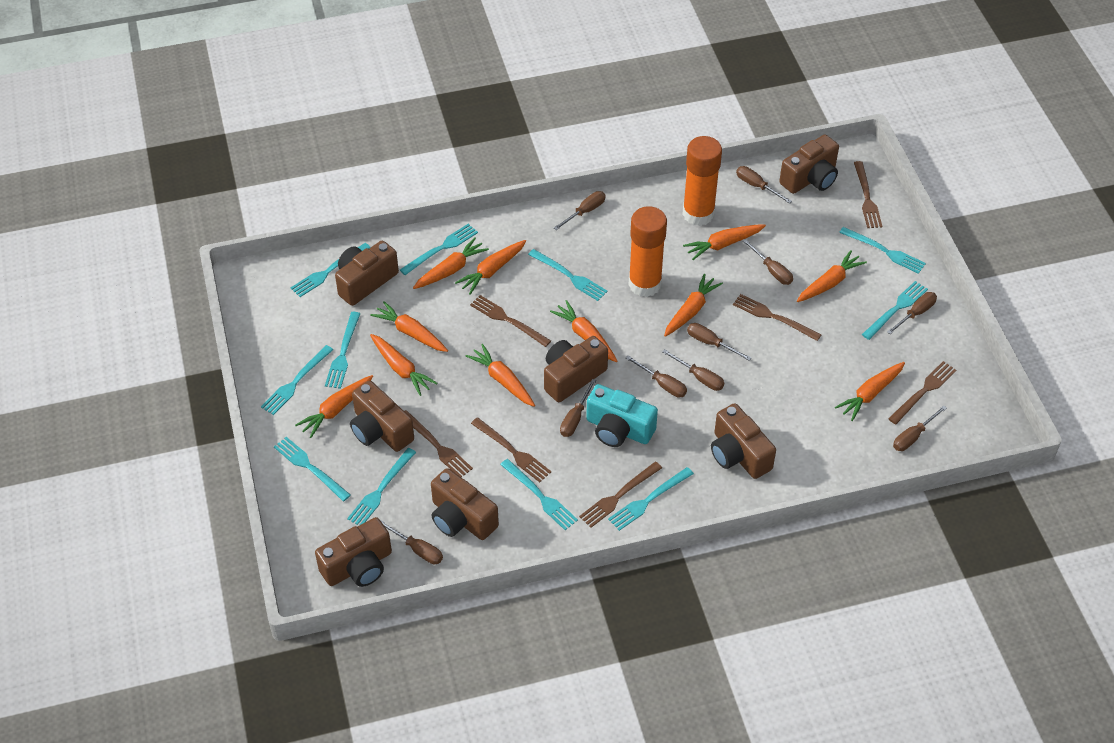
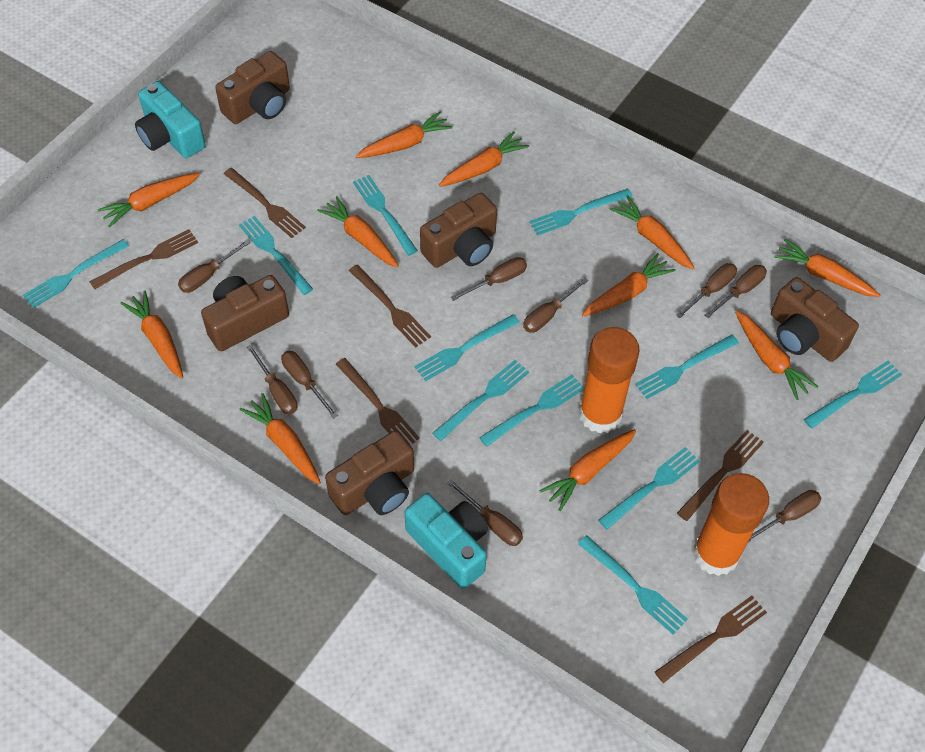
brown camera: [315,517,392,587] [335,241,399,306] [350,380,414,452] [431,468,499,540] [544,336,608,402] [711,403,776,479] [779,134,839,194] = 7 -> [201,275,289,351] [215,51,290,124] [325,430,414,515] [420,193,497,268] [771,277,859,362] = 5
brown fork: [404,410,473,477] [470,295,551,347] [471,417,551,482] [579,462,662,528] [733,294,822,341] [854,161,883,228] [888,361,956,424] = 7 -> [89,229,198,290] [224,168,306,238] [335,358,420,445] [349,265,431,348] [655,596,767,683] [677,430,764,521] = 6
brown screwdriver: [380,520,443,564] [554,191,606,230] [560,379,596,437] [626,355,687,397] [662,349,724,391] [687,323,751,361] [736,166,792,204] [743,239,793,285] [887,292,937,334] [893,405,947,451] = 10 -> [178,239,251,293] [247,344,298,414] [281,351,338,419] [447,479,523,546] [451,257,527,301] [523,278,589,333] [676,263,737,318] [705,265,767,318] [748,490,821,542] = 9
turquoise camera: [586,384,658,447] = 1 -> [135,81,206,158] [405,493,488,589] = 2

